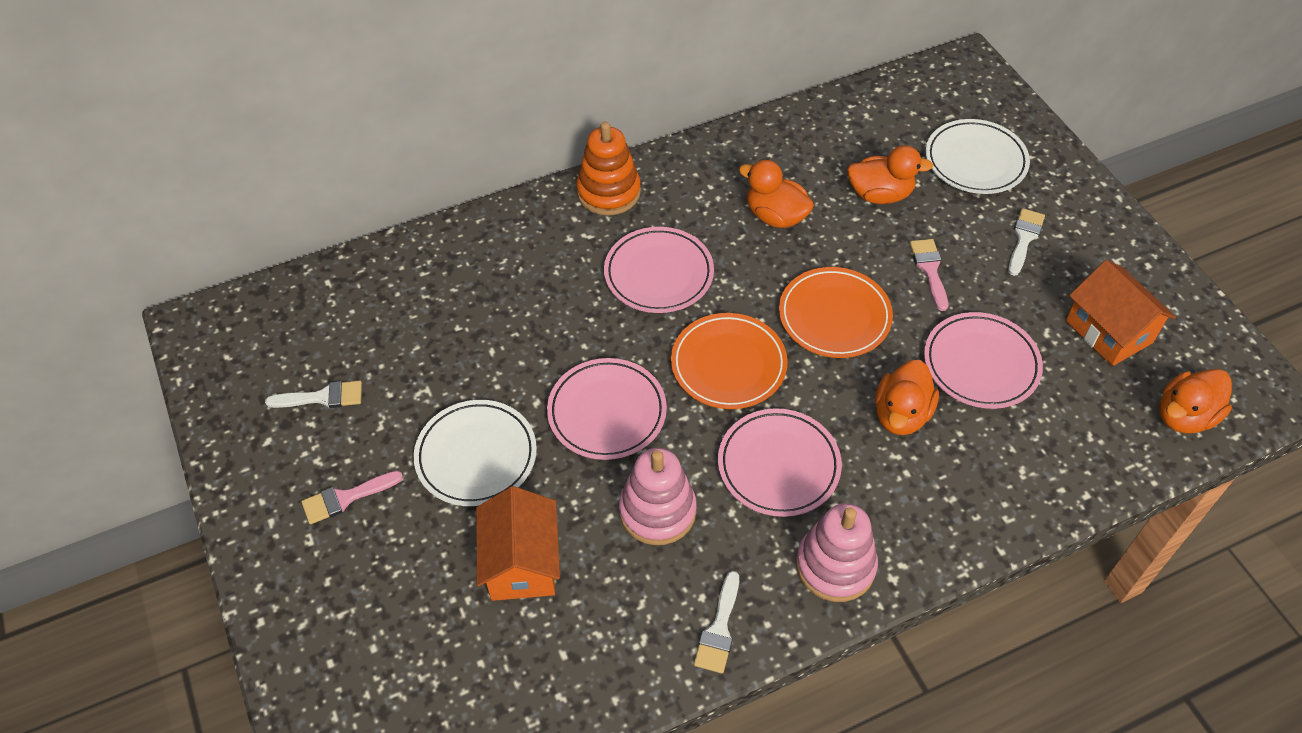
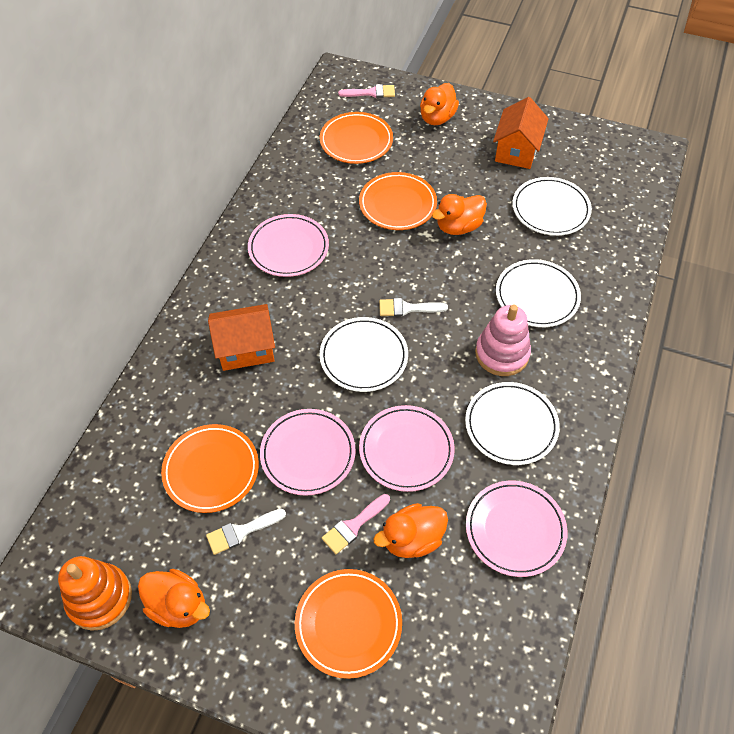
orange plate: [671,313,788,409] [779,267,893,358] = 2 -> [161,424,259,513] [295,569,402,679] [320,112,393,164] [359,172,437,230] = 4
pink stacking toy: [619,448,697,545] [796,503,878,602] = 2 -> [475,305,531,376] = 1
white brush: [265,381,362,408] [694,571,739,673] [1008,208,1045,276] = 3 -> [206,509,286,555] [379,298,448,317] = 2
white plate: [414,400,537,506] [925,119,1030,194] = 2 -> [320,317,408,392] [465,382,560,465] [496,259,581,327] [512,177,592,236] = 4

